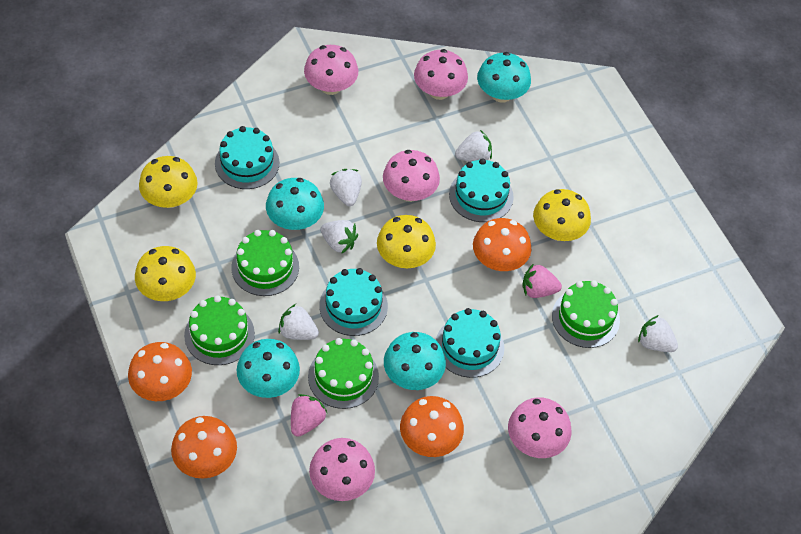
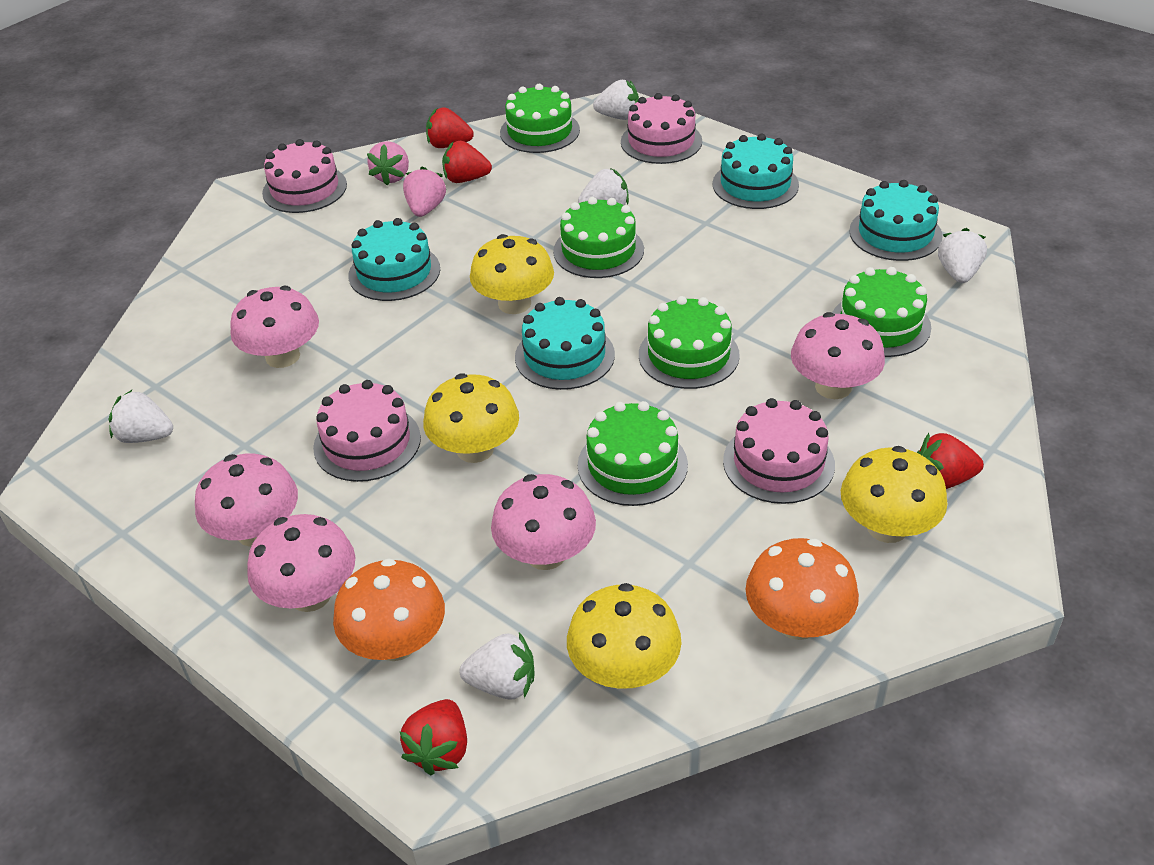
green cake: [184,295,255,365] [231,230,299,296] [308,338,379,409] [552,280,620,348] = 4 -> [500,84,580,153] [553,197,644,278] [578,401,688,506] [639,296,740,389] [832,267,931,357] = 5
orange mushroom: [128,342,192,401] [171,416,237,478] [400,396,464,457] [473,218,531,271] = 4 -> [333,558,445,661] [745,538,859,640] = 2
pink cake: none = 0 -> [262,139,347,213] [313,380,421,482] [621,93,702,164] [723,398,835,504] = 4
red strawberry: none = 0 -> [399,699,467,775] [426,107,474,148] [442,141,492,183] [917,433,984,489] = 4
turquoise mushroom: [237,339,300,398] [266,178,324,230] [384,332,446,390] [477,52,531,103] = 4 -> none = 0

